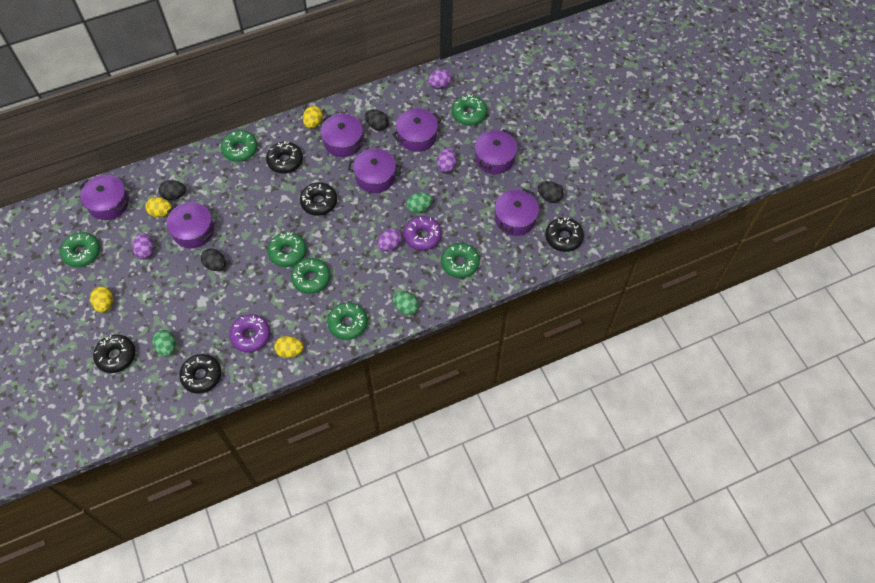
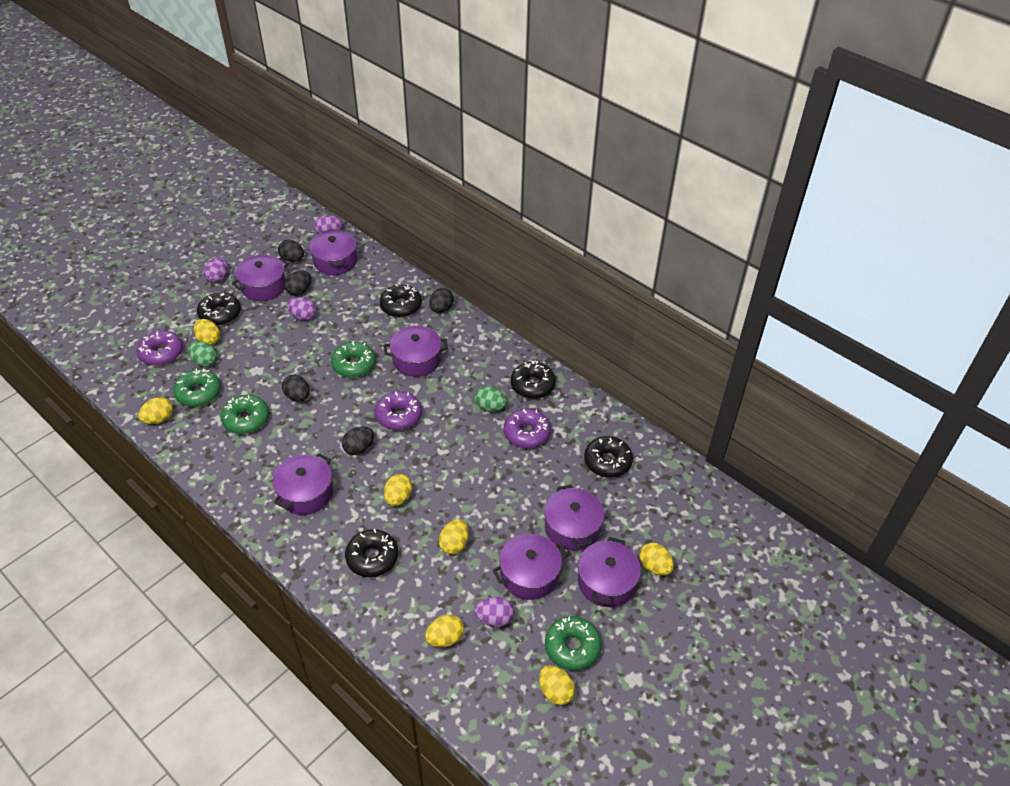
black egg: [159,180,186,200] [201,249,226,271] [365,110,389,131] [538,181,563,203] = 4 -> [278,240,304,262] [282,375,309,402] [284,271,311,296] [342,427,374,455] [430,288,454,313] = 5
green donut: [60,232,100,267] [221,130,258,162] [268,232,307,267] [291,258,330,294] [327,302,368,340] [441,243,480,278] [452,94,487,126] = 7 -> [173,368,221,407] [221,395,269,434] [331,342,376,378] [545,616,602,671] = 4
green egg: [152,330,176,356] [393,291,419,315] [406,192,433,214] = 3 -> [188,341,217,367] [475,386,507,412] = 2
purple donut: [229,314,270,353] [404,216,442,251] = 2 -> [136,330,183,366] [375,391,422,430] [504,409,551,448] = 3
yellow egg: [90,286,113,313] [145,197,172,217] [274,336,304,358] [303,106,323,129] = 4 -> [138,397,173,424] [194,319,220,345] [384,474,412,506] [425,615,464,647] [439,519,469,555] [539,665,575,705] [640,543,674,575] = 7

